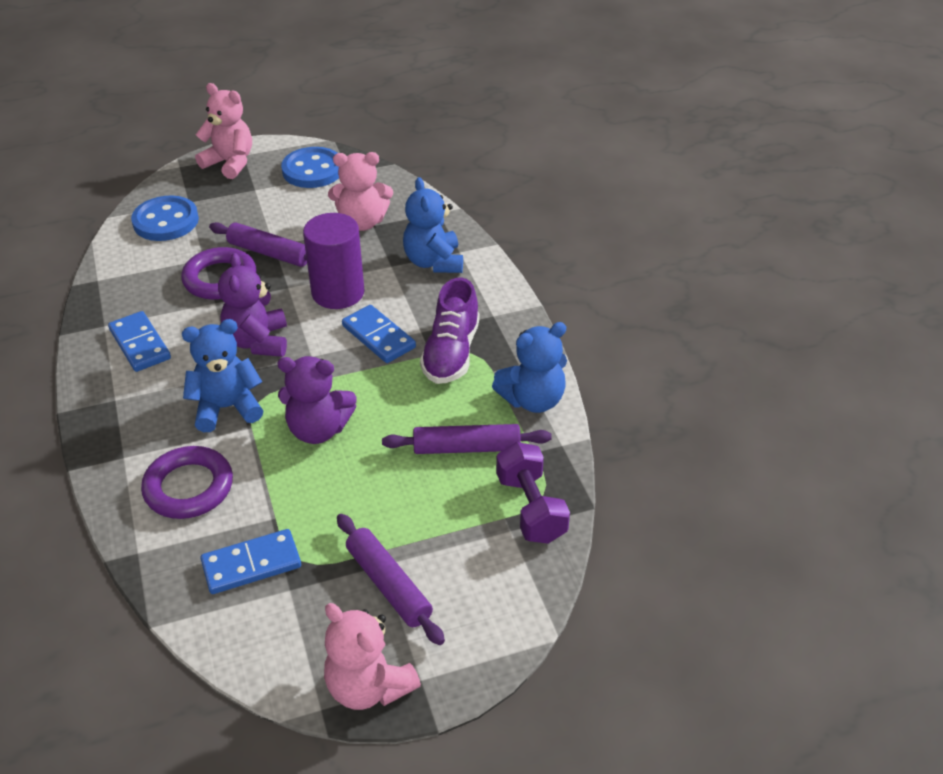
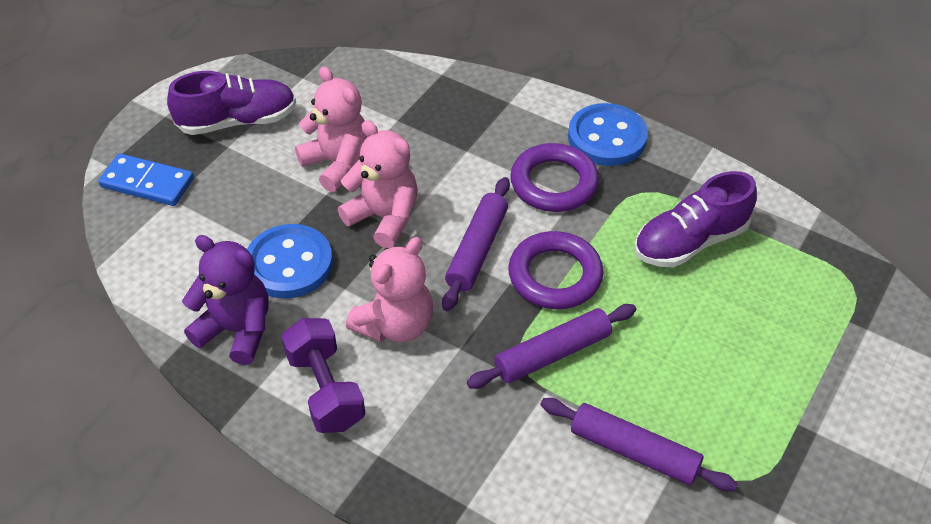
blue domino: [108,311,171,372] [200,529,301,594] [342,305,416,363] = 3 -> [98,153,194,206] = 1
blue teddy bear: [182,319,263,432] [403,177,463,273] [492,322,567,413] = 3 -> none = 0
purple cylinder: [303,213,365,309] = 1 -> none = 0
purple shoe: [420,278,480,384] = 1 -> [167,71,296,135] [634,171,757,267] = 2
purple teddy bear: [218,253,287,357] [277,356,357,444] = 2 -> [182,235,269,365] = 1

